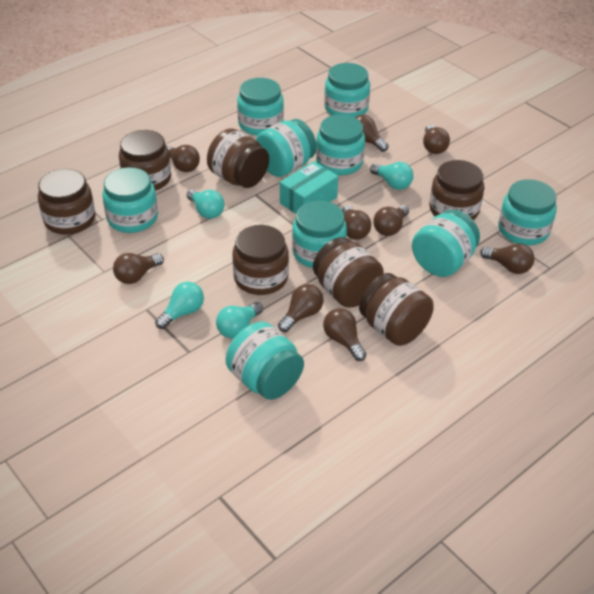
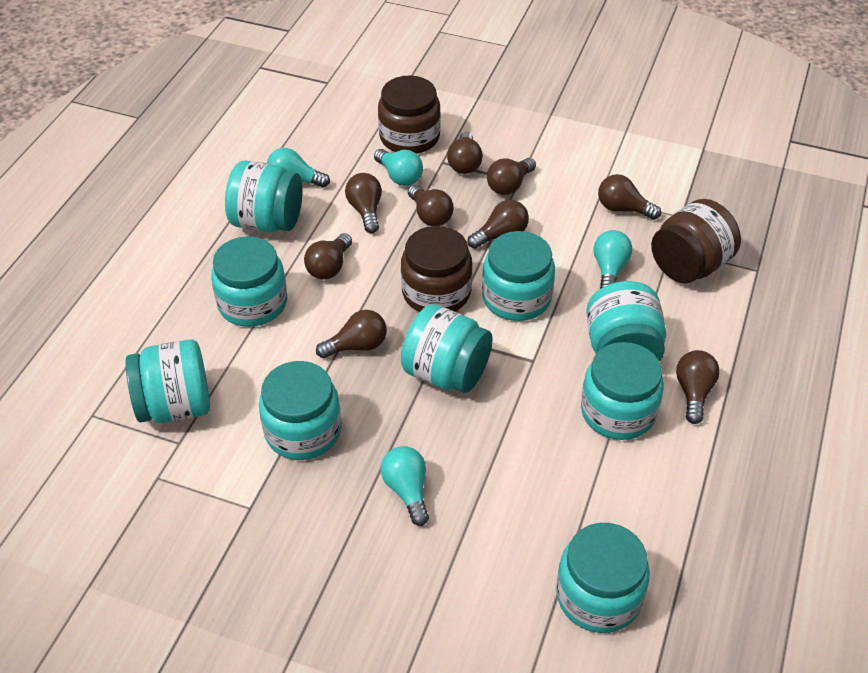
brown jar: [38,169,95,235] [119,130,171,191] [207,129,269,188] [232,225,289,295] [313,237,384,308] [359,273,434,346] [429,160,484,220] = 7 -> [378,75,441,154] [401,226,473,312] [651,199,741,283] = 3
turquoise box: [280,161,338,214] = 1 -> none = 0

